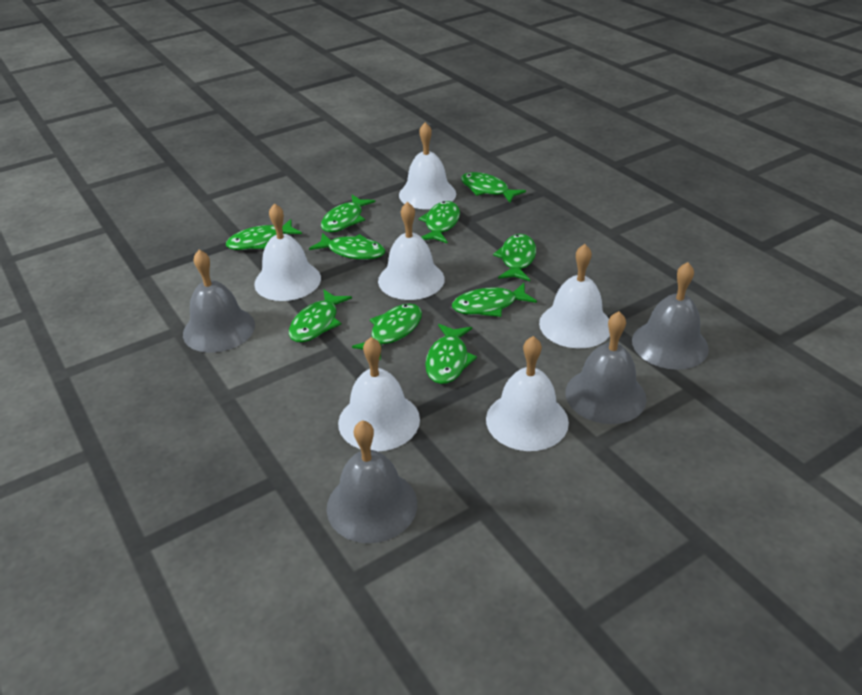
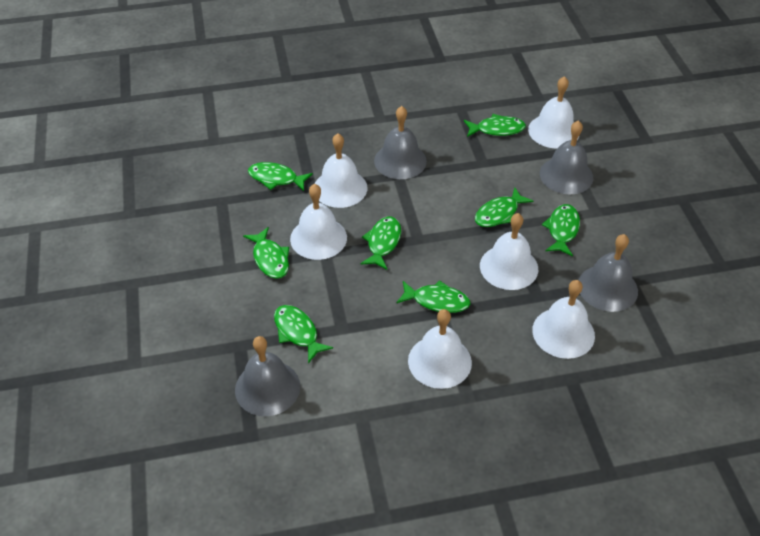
green fish: [226,219,302,250] [289,289,352,342] [309,233,385,260] [321,195,376,233] [352,304,422,360] [419,201,460,244] [425,324,477,384] [452,283,537,317] [461,172,526,203] [493,234,536,281] = 10 -> [243,227,289,279] [248,162,313,191] [274,305,333,363] [361,217,401,270] [396,280,471,313] [464,114,526,137] [475,187,533,227] [542,204,580,257] = 8

